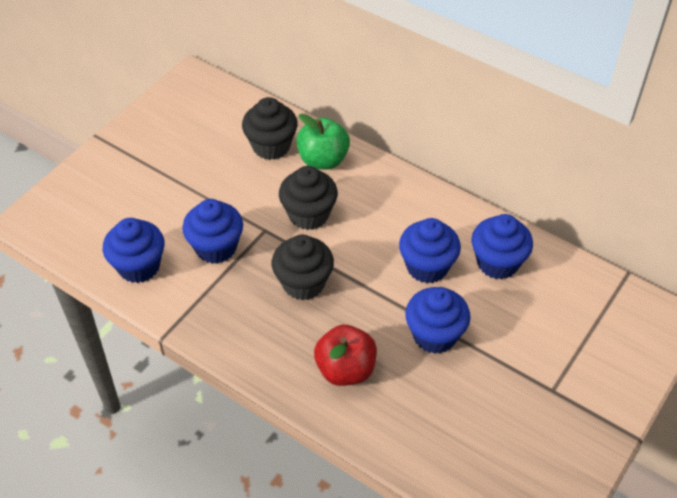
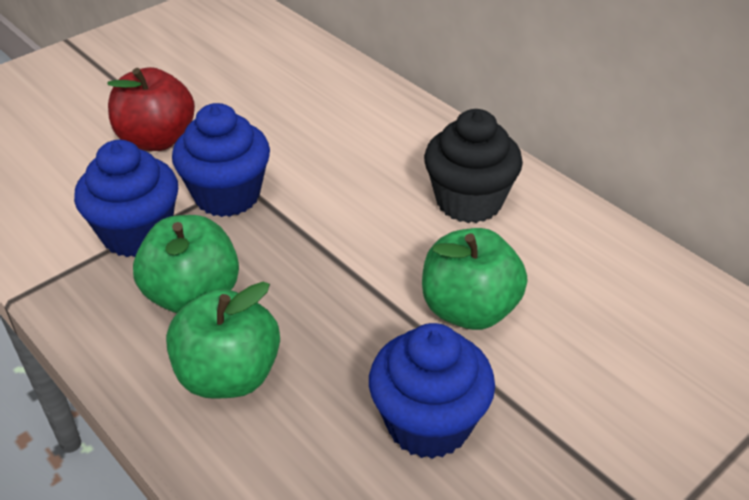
black cupcake: [242,97,298,160] [272,235,334,300] [279,166,338,230] = 3 -> [424,109,523,223] = 1
blue cupcake: [103,218,165,283] [182,199,243,264] [399,218,461,283] [405,287,470,354] [472,214,533,279] = 5 -> [74,140,178,257] [172,103,270,217] [369,323,495,459] = 3
green apple: [297,114,350,170] = 1 -> [133,215,239,313] [166,282,280,399] [422,228,528,330] = 3

